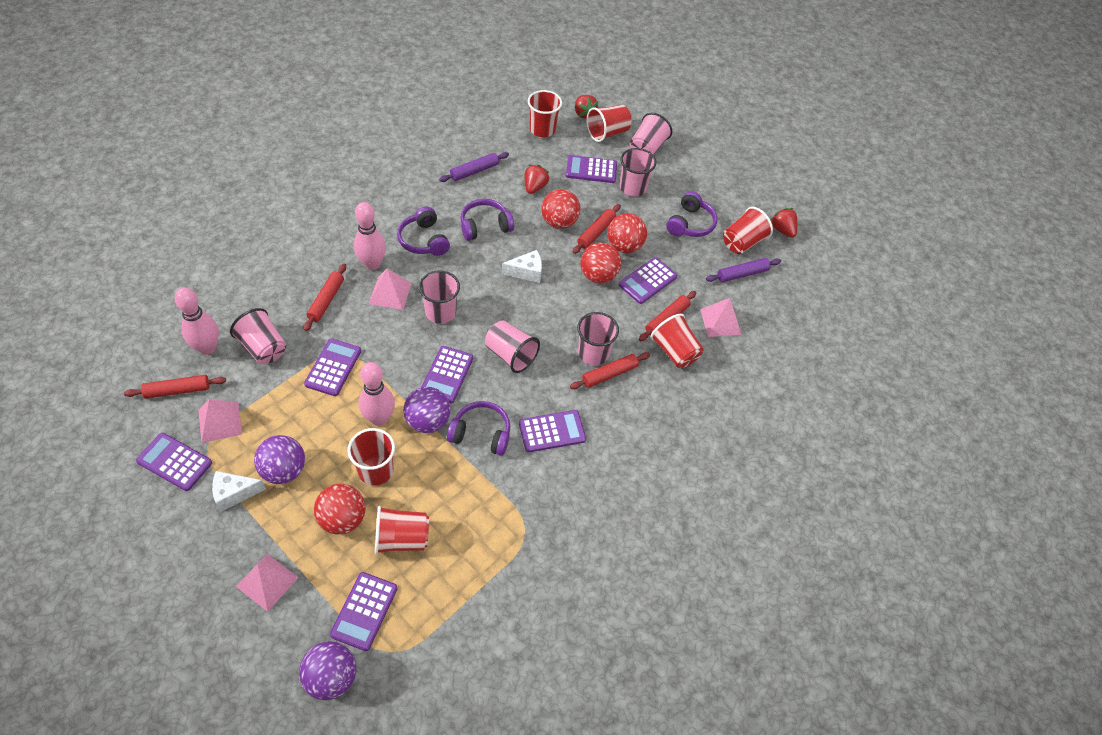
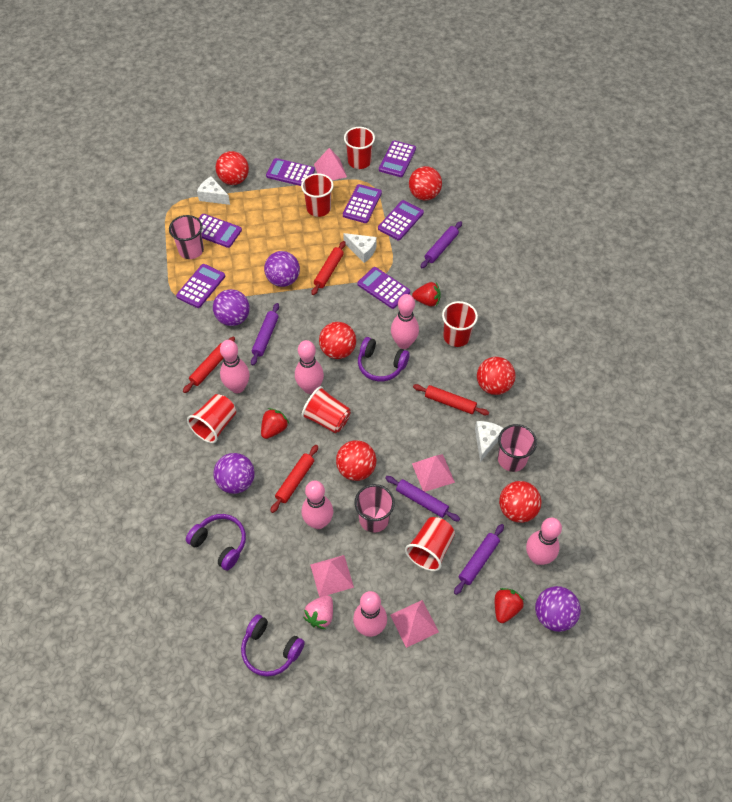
pink bowling pin: [175,287,219,355] [354,202,386,270] [359,362,395,426] = 3 -> [220,340,250,393] [295,340,324,394] [301,481,333,529] [353,591,387,637] [391,294,419,349] [526,517,562,565] = 6
pink cup: [230,308,286,364] [419,271,460,324] [485,320,540,373] [577,312,619,365] [620,148,656,197] [630,113,672,155] = 6 -> [169,215,204,259] [354,484,395,533] [498,424,537,472] = 3
pink strawberry: none = 0 -> [303,595,333,629] = 1
purple ball: [254,435,305,484] [299,641,356,700] [404,387,451,433] = 3 -> [213,289,250,326] [214,453,255,494] [264,251,300,287] [535,586,581,632] = 4
purple headphones: [397,207,450,256] [447,401,510,456] [460,199,514,241] [666,191,717,237] = 4 -> [186,514,246,571] [241,614,305,677] [358,337,410,381] = 3
purple rolling pin: [439,152,509,182] [706,258,781,282] = 2 -> [251,303,279,366] [385,476,460,522] [421,221,462,268] [454,524,504,595] = 4
red ball: [314,484,365,534] [541,189,580,229] [580,242,621,284] [607,213,647,253] = 4 -> [216,151,249,185] [319,322,356,359] [336,440,376,481] [409,166,442,201] [477,357,515,395] [499,481,542,523] = 6
red rolling pin: [124,375,226,399] [304,264,346,331] [570,352,650,389] [573,204,621,254] [639,291,696,341] = 5 -> [183,337,235,393] [270,445,318,513] [311,241,346,295] [413,384,489,415] = 4
white cheese: [212,471,266,512] [502,250,542,283] = 2 -> [197,176,230,205] [343,233,377,263] [475,421,504,462] = 3

